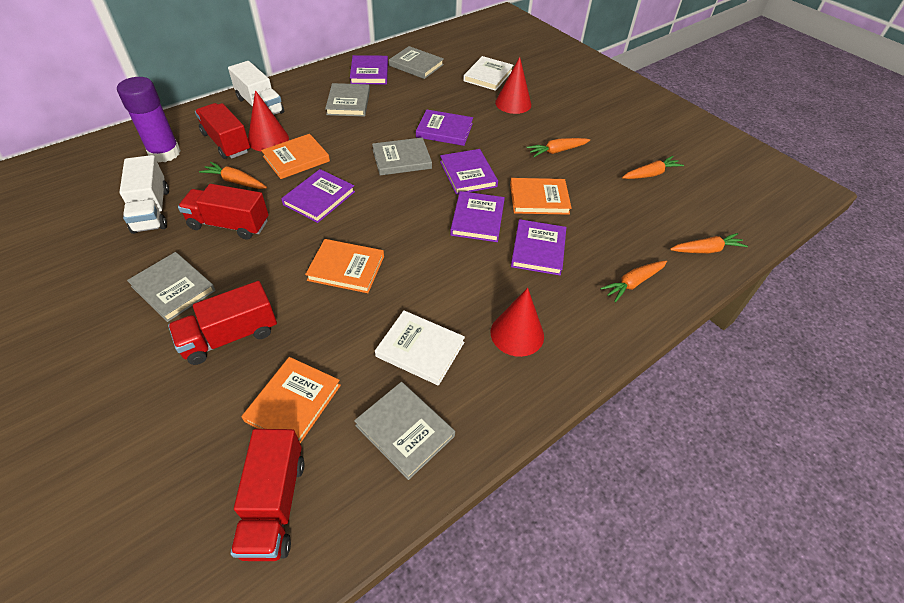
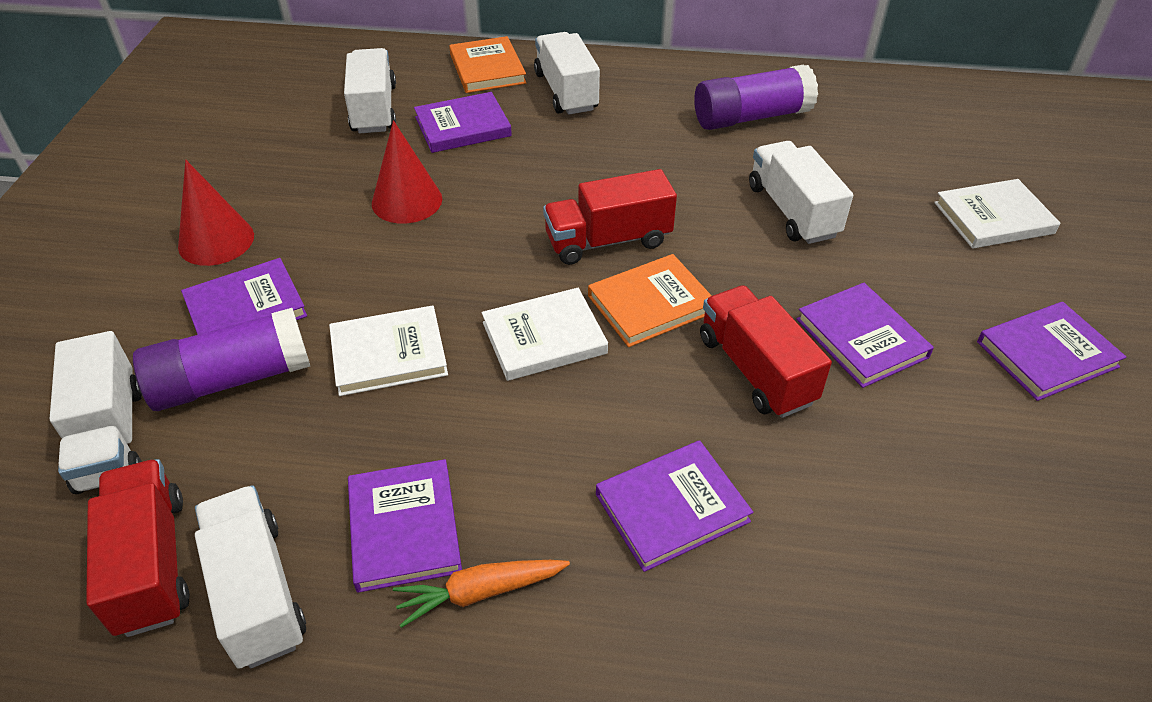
grey book: [127,252,216,322] [325,83,370,117] [354,382,455,480] [372,137,432,175] [389,46,444,79] = 5 -> none = 0
orange book: [241,357,341,443] [261,134,330,179] [305,239,384,293] [510,178,572,215] = 4 -> [449,36,526,93] [588,254,712,347] = 2
orange carrot: [199,162,267,189] [527,138,590,157] [600,261,667,303] [622,156,684,179] [670,233,748,253] = 5 -> [393,560,570,628] = 1
purple glue stick: [117,77,181,162] = 1 -> [133,308,310,411] [694,65,818,130] = 2
red cone: [248,90,289,152] [491,288,544,357] [495,57,531,114] = 3 -> [178,160,254,266] [372,120,442,224] = 2
red truck: [168,281,277,365] [178,184,269,240] [195,103,250,159] [230,429,305,561] = 4 -> [86,459,190,637] [543,169,677,265] [700,285,832,418] = 3
white book: [375,310,465,386] [463,56,514,91] = 2 -> [329,306,448,396] [482,288,608,381] [934,179,1060,249] = 3
white truck: [119,155,169,234] [228,61,284,115] = 2 -> [50,331,142,494] [195,485,306,669] [344,48,396,133] [534,32,600,115] [749,141,853,244] = 5

